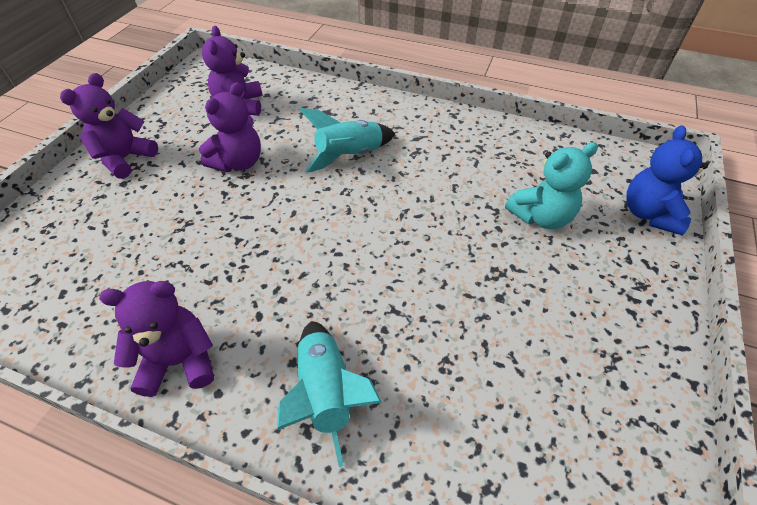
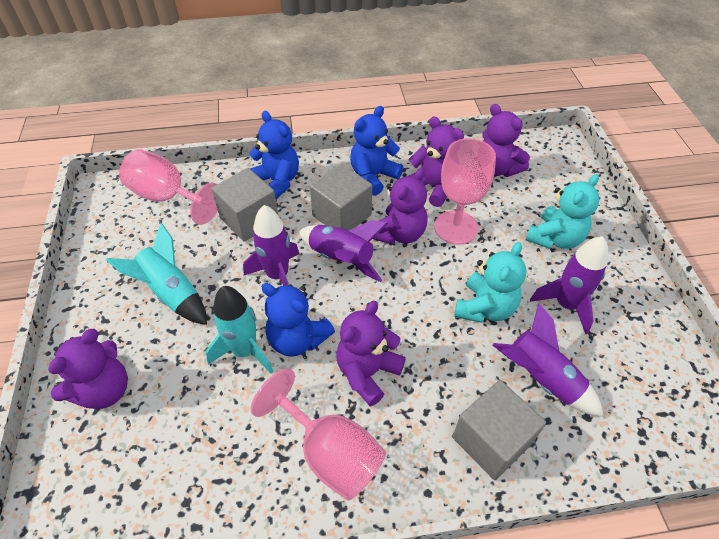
blue teddy bear: [627,125,708,235] = 1 -> [249,111,299,199] [261,283,335,357] [350,106,403,196] = 3
grey cube: none = 0 -> [212,168,278,242] [310,164,372,231] [453,380,546,480] = 3
pink goblet: none = 0 -> [119,149,218,225] [251,368,386,501] [434,138,496,245] = 3
purple rocket: none = 0 -> [243,205,299,286] [299,220,388,282] [493,303,604,417] [530,236,608,334] = 4
purple teddy bear: [60,73,158,179] [99,281,214,397] [199,82,261,172] [202,26,262,116] = 4 -> [48,329,128,409] [336,301,406,407] [373,168,428,245] [408,117,464,207] [482,104,530,177] = 5
turquoise teddy bear: [505,142,598,229] = 1 -> [454,242,527,323] [526,174,599,249] = 2

